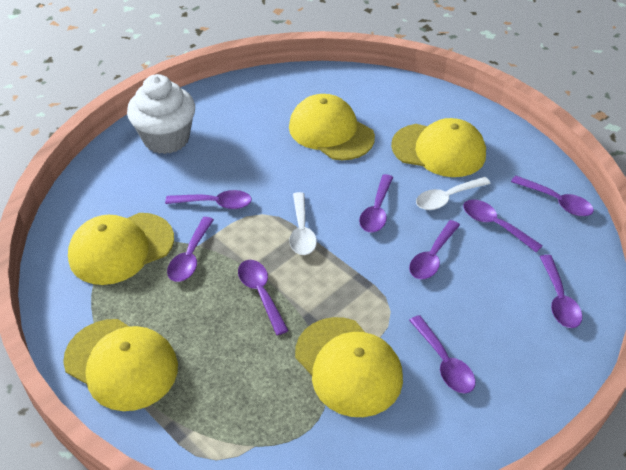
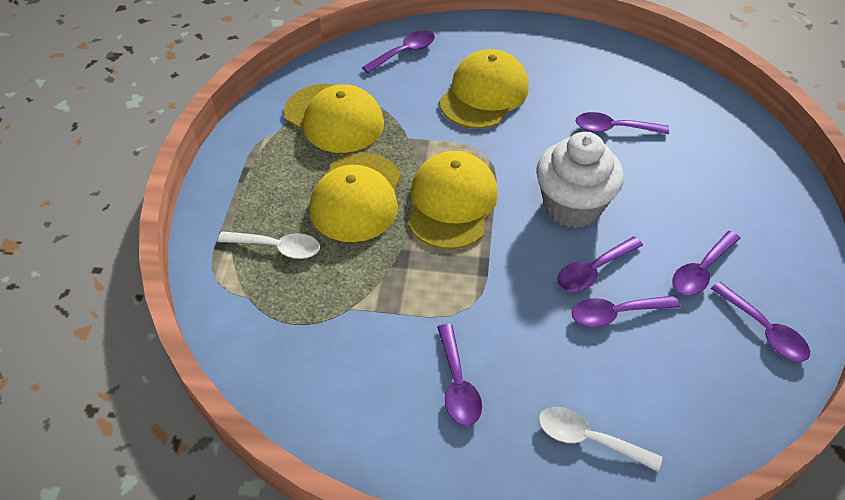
purple spoon: [165,190,252,209] [167,217,214,282] [238,260,289,335] [359,174,393,232] [409,220,460,279] [409,315,476,394] [463,199,543,253] [511,176,594,216] [540,255,582,328] = 9 -> [362,30,435,73] [437,324,482,426] [557,236,643,292] [572,295,680,327] [576,112,669,134] [672,231,741,296] [711,282,810,361] = 7
yellow cap: [63,319,178,411] [68,213,174,285] [289,94,375,160] [295,317,403,417] [391,118,486,177] = 5 -> [284,84,384,153] [309,153,401,242] [408,151,497,249] [439,49,529,129] = 4

